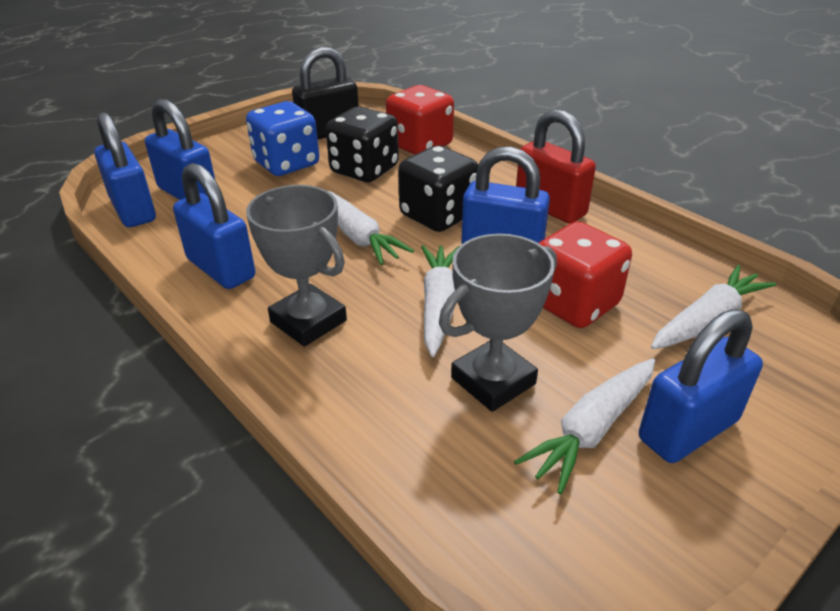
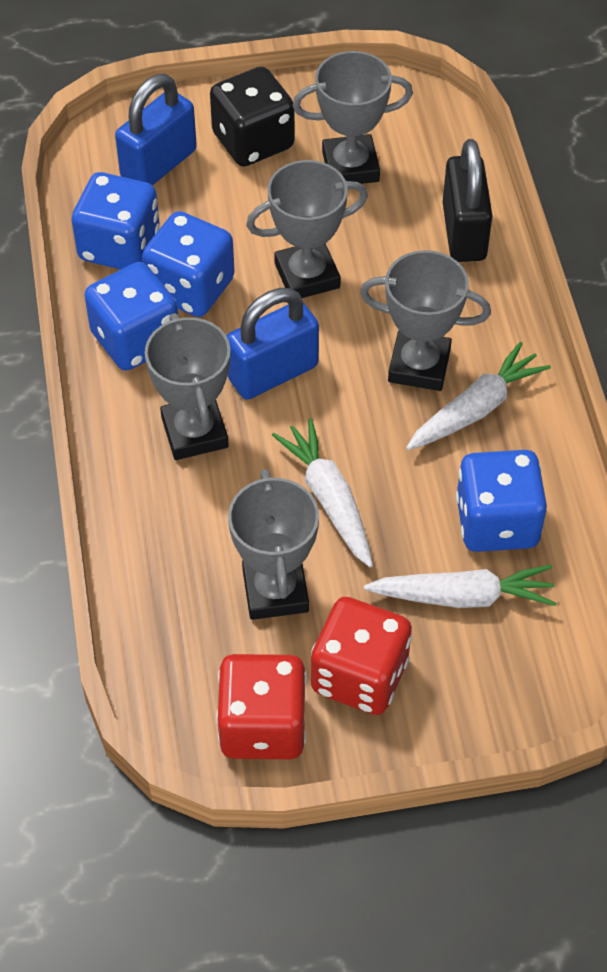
black dice: [326,107,399,182] [398,145,478,232] = 2 -> [210,67,295,167] = 1
blue dice: [246,101,319,176] = 1 -> [72,172,160,270] [84,262,178,371] [142,211,235,317] [456,450,547,552] = 4
blue padlock: [94,112,156,227] [145,99,215,200] [173,163,255,289] [461,147,550,244] [639,309,763,463] = 5 -> [115,74,197,185] [227,288,319,400] = 2
grey trophy: [246,185,347,347] [439,234,557,412] = 2 -> [145,313,231,460] [228,469,319,620] [246,160,368,298] [292,51,413,184] [360,250,491,391] = 5
red padlock: [516,109,596,223] = 1 -> none = 0
white carrot: [328,191,414,265] [421,245,459,357] [514,359,655,495] [651,265,776,349] = 4 -> [272,418,373,567] [364,565,556,608] [406,341,551,450] = 3

